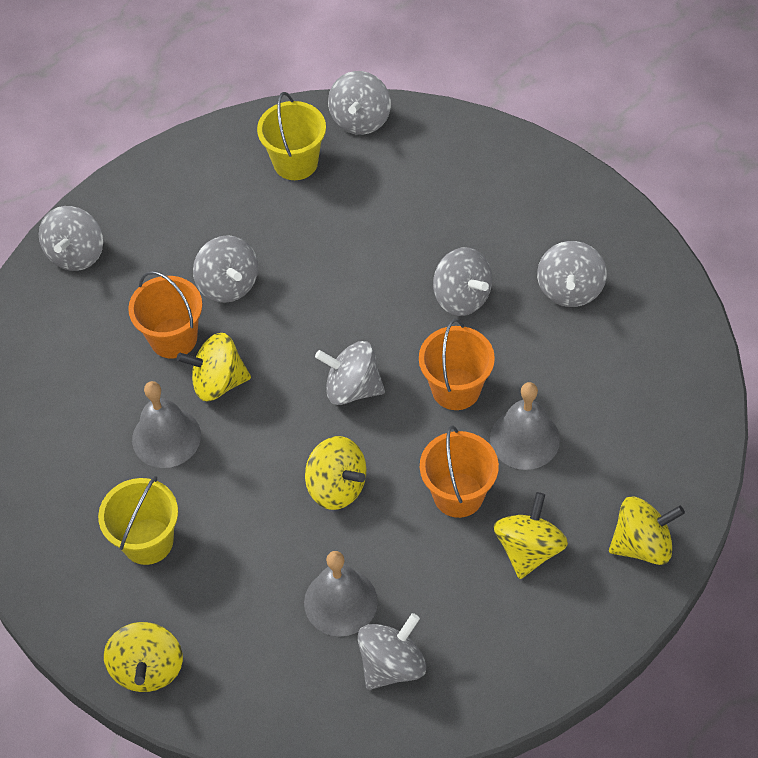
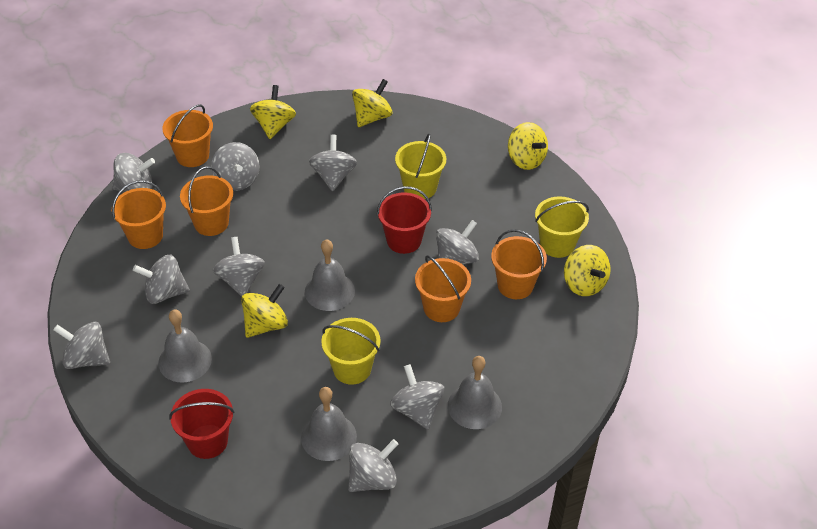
grey bell: [132,381,201,468] [304,551,378,637] [490,382,560,470] = 3 -> [158,309,212,382] [301,387,357,461] [305,239,355,311] [448,356,502,429] = 4
grey spinning top: [39,206,103,271] [193,235,258,303] [315,341,385,405] [328,71,391,135] [358,613,426,690] [433,247,492,316] [537,241,607,307] = 7 -> [53,322,110,369] [112,153,155,192] [133,255,190,304] [211,142,260,191] [213,237,265,297] [309,135,357,191] [348,439,398,492] [390,364,444,430] [436,220,479,265] = 9
orange bucket: [128,271,202,359] [419,319,495,410] [420,425,499,518] = 3 -> [112,180,166,249] [162,104,213,167] [180,167,233,236] [415,255,471,322] [491,229,547,299] = 5
red bucket: none = 0 -> [169,389,234,459] [377,186,432,254] = 2
yellow bucket: [98,476,178,565] [257,92,326,180] = 2 -> [321,318,381,385] [395,133,446,199] [535,196,589,258] = 3

